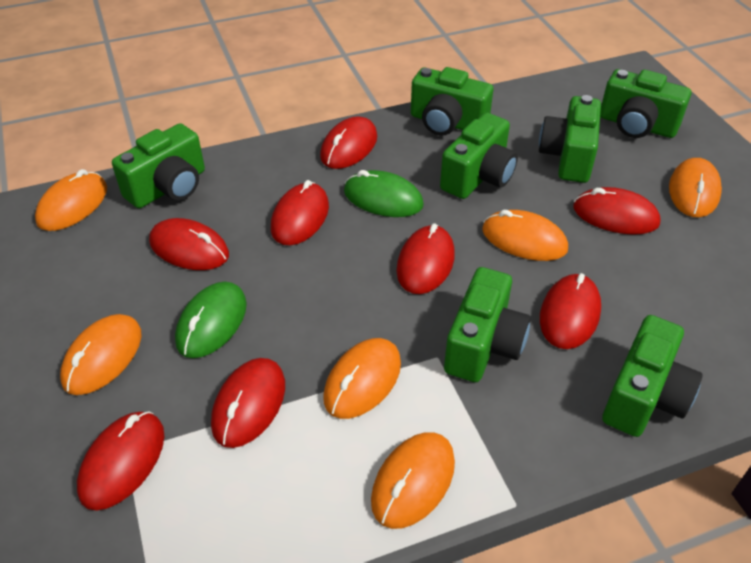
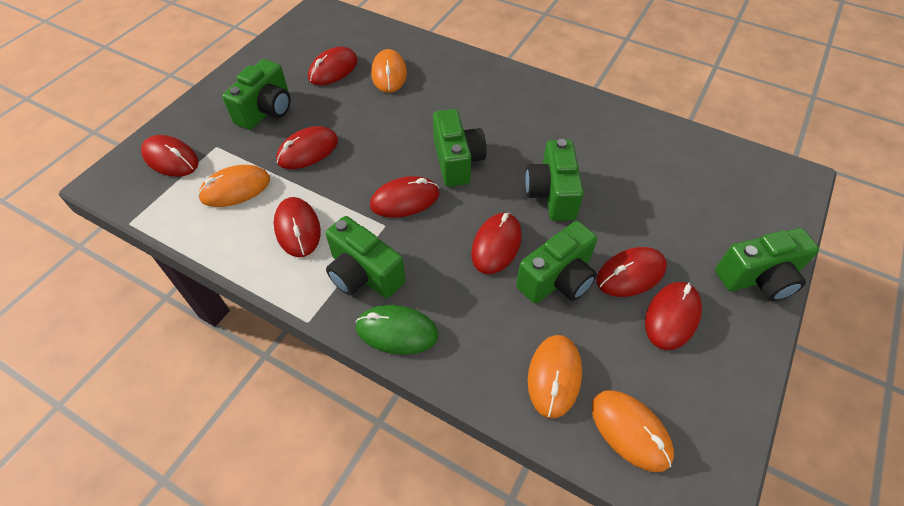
green camera: [112,123,205,208] [411,67,494,136] [440,113,518,199] [444,267,531,382] [539,95,601,183] [600,69,691,138] [602,315,702,437] = 7 -> [222,59,290,130] [326,216,406,298] [433,109,487,187] [516,221,597,304] [525,139,584,221] [715,228,819,301] = 6
green mouse: [175,282,247,358] [344,170,424,217] = 2 -> [356,305,438,355] = 1
orange mouse: [35,169,107,231] [60,314,141,395] [323,338,401,419] [371,432,455,529] [482,210,568,261] [669,158,722,217] = 6 -> [198,165,270,207] [371,49,407,93] [528,335,582,418] [591,390,674,472] = 4

